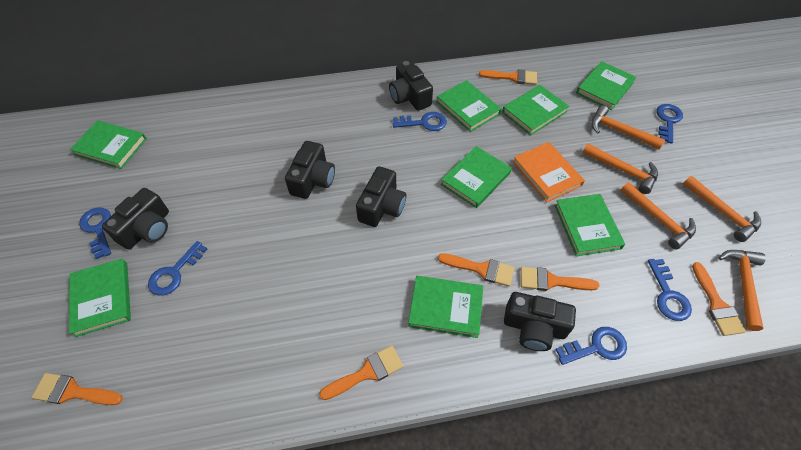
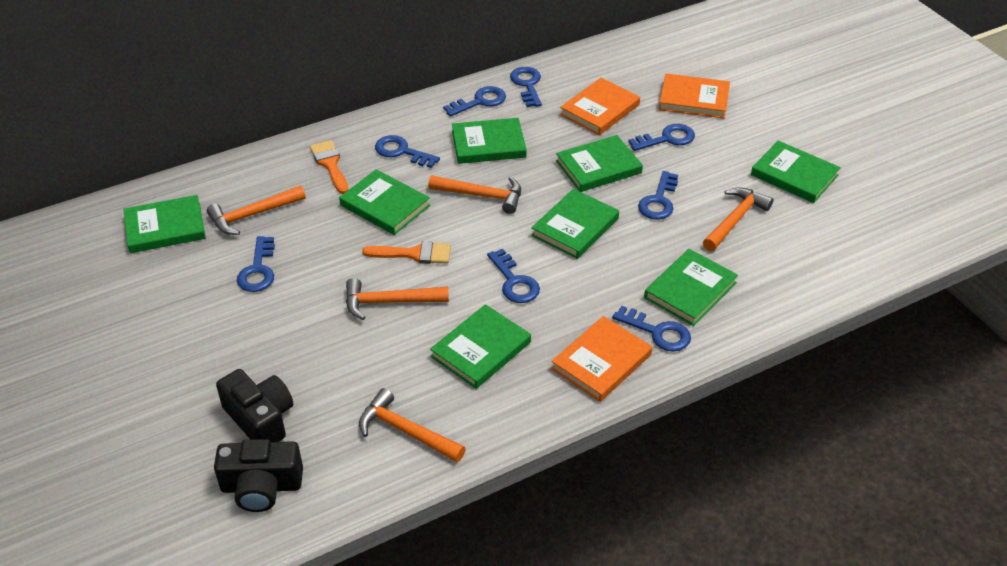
black camera: [102,188,169,249] [285,141,335,199] [356,166,406,227] [389,61,433,111] [504,292,576,351] = 5 -> [214,439,303,512] [216,369,293,442] = 2
blue key: [79,207,111,259] [148,241,207,296] [393,112,447,131] [555,327,627,365] [648,259,692,321] [657,104,683,144] = 6 -> [237,236,275,292] [375,135,440,168] [443,86,506,117] [487,249,540,303] [510,67,542,107] [612,306,691,352] [628,124,695,151] [638,171,678,220] = 8
orange book: [513,142,585,203] = 1 -> [551,316,652,402] [560,78,640,135] [659,73,730,119] = 3
orange brush: [32,373,123,405] [319,346,403,400] [438,253,514,286] [479,69,537,85] [521,267,600,291] [692,262,746,336] = 6 -> [310,140,348,194] [362,241,451,264] = 2

